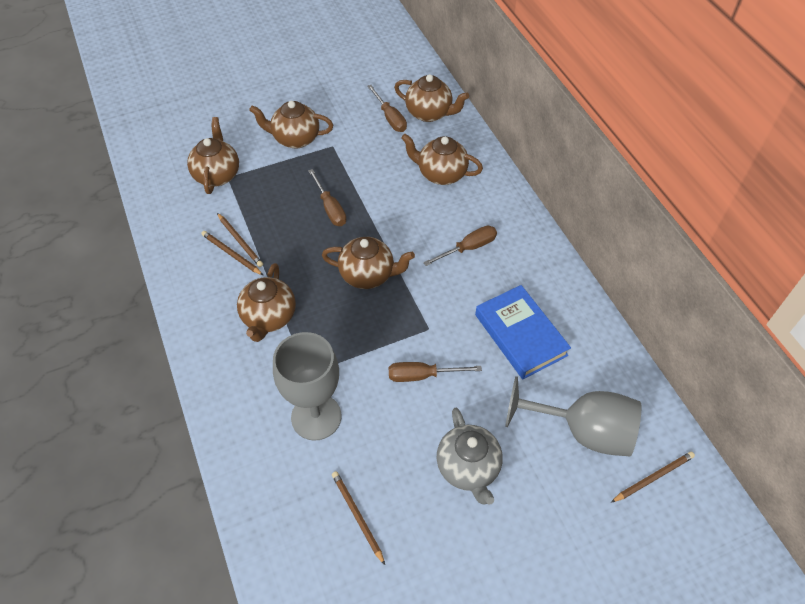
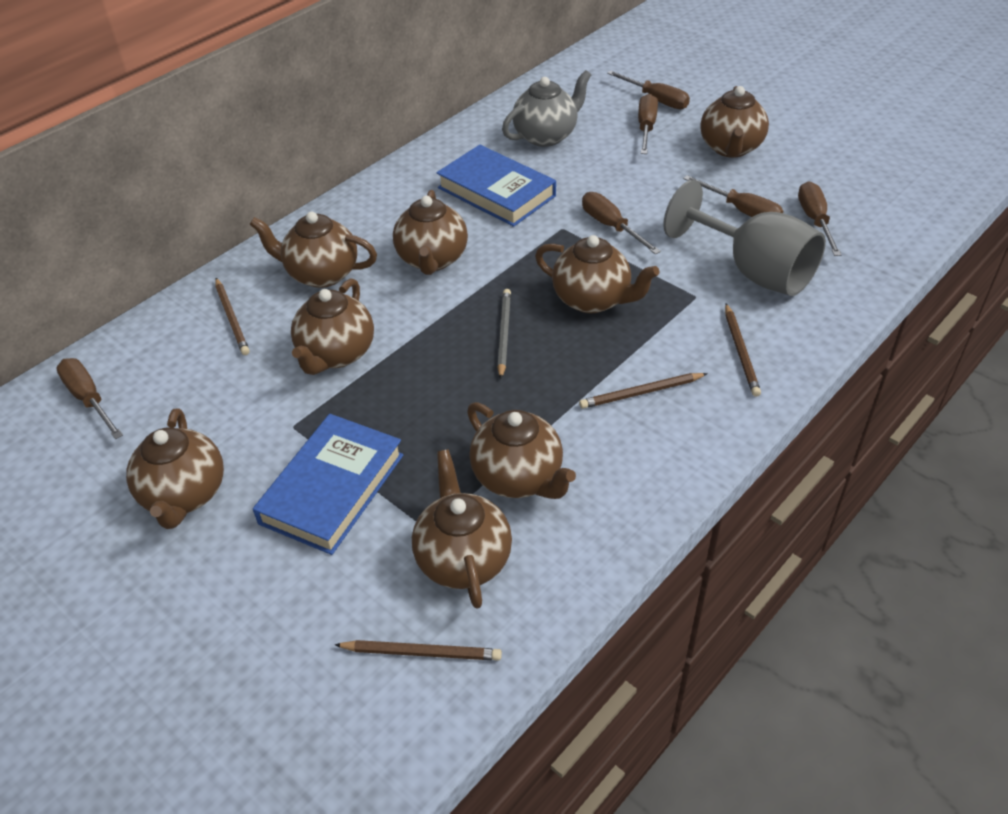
blue book: [475,285,571,379] = 1 -> [253,414,403,555] [437,145,556,227] = 2
brown screwdriver: [308,169,346,226] [367,85,407,132] [389,362,482,382] [423,226,497,266] = 4 -> [56,358,123,439] [582,192,661,254] [607,71,690,109] [638,94,658,154] [683,175,783,217] [798,181,842,256] = 6
brown teapot: [187,117,239,194] [237,263,296,342] [249,101,333,148] [322,237,415,289] [394,74,469,122] [401,134,483,185] = 6 -> [126,408,224,529] [250,212,377,288] [291,278,374,375] [393,190,468,275] [412,449,512,609] [467,402,576,499] [535,235,659,313] [700,86,769,158] = 8
grey goblet: [273,332,341,441] [505,376,641,456] = 2 -> [663,180,826,296] = 1
grey pencil: none = 0 -> [497,289,511,379] = 1

